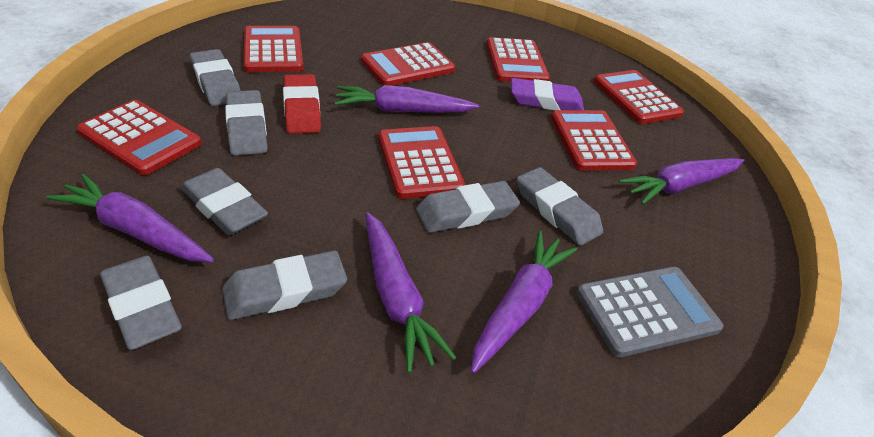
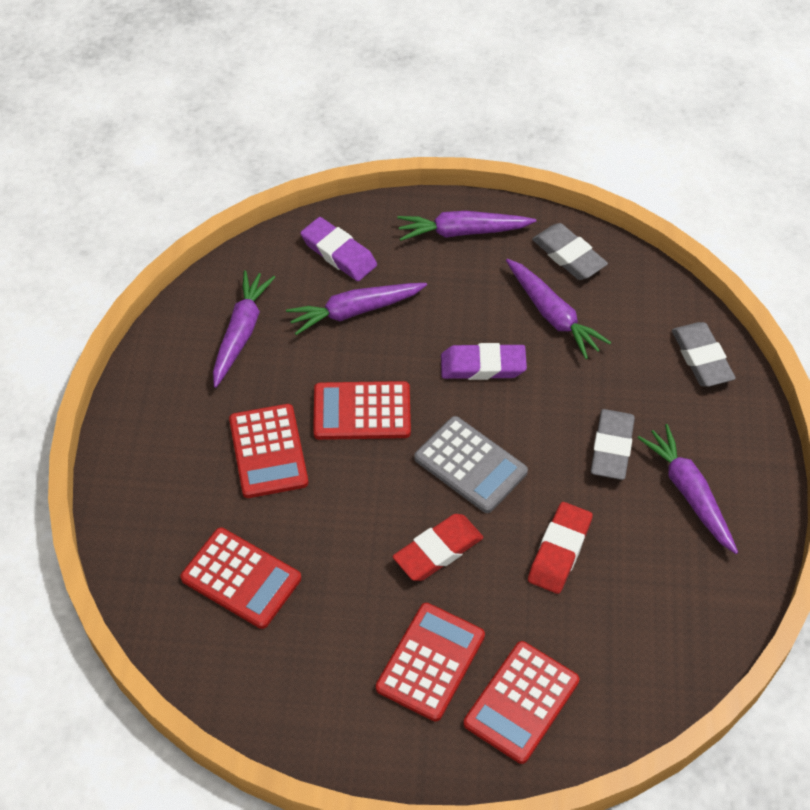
grey eraser: [100,256,182,350] [181,168,268,235] [190,49,241,106] [222,251,347,320] [225,90,268,156] [416,181,520,233] [517,167,603,246] = 7 -> [532,223,608,280] [591,409,635,480] [672,322,736,387] = 3
purple eraser: [511,78,584,110] = 1 -> [300,217,377,281] [441,343,527,380] = 2
red calculator: [77,100,202,175] [243,26,303,72] [361,42,455,86] [378,126,465,199] [486,37,550,82] [551,110,637,171] [594,70,684,124] = 7 -> [181,528,301,629] [229,404,308,498] [313,381,411,440] [376,603,485,721] [464,641,579,764] = 5
red eraser: [283,74,321,134] = 1 -> [393,514,483,581] [528,502,593,594] = 2

